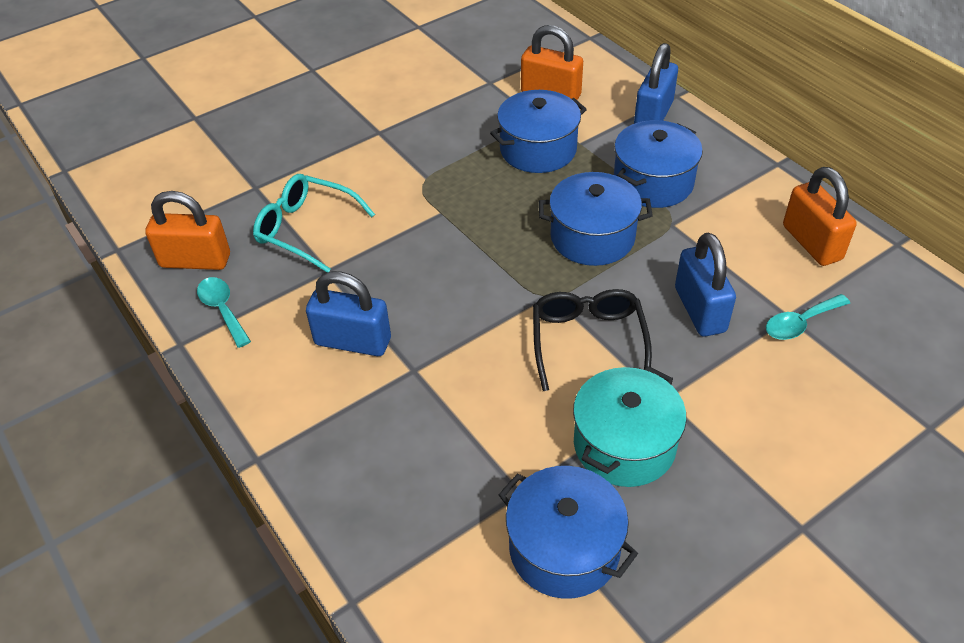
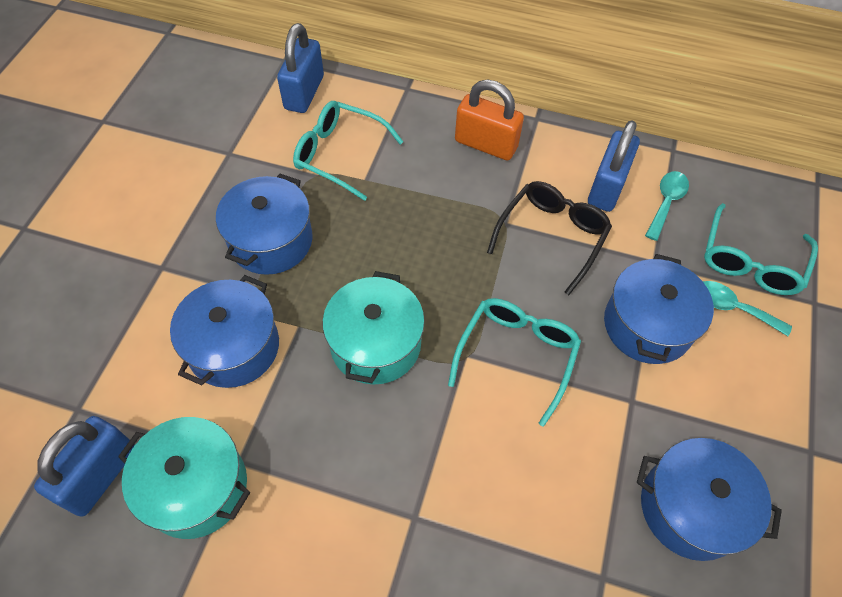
orange padlock: [145,191,230,270] [521,25,583,100] [783,167,857,266] = 3 -> [455,80,524,160] = 1
turquoise glasses: [253,174,375,273] = 1 -> [293,101,403,201] [448,298,581,427] [704,203,818,295] = 3
turquoise pot: [573,366,687,487] = 1 -> [118,417,250,539] [322,271,425,384] = 2

